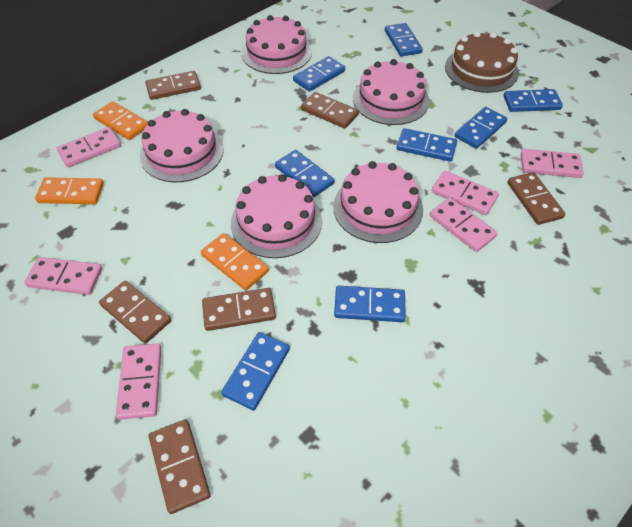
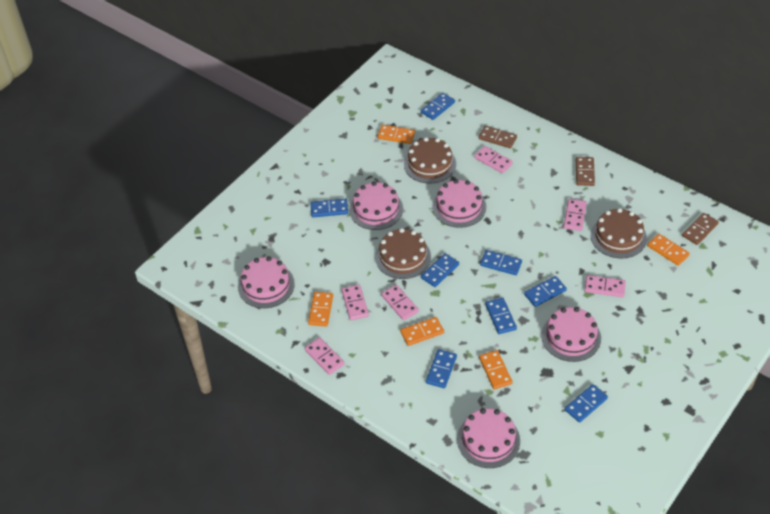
brown cake: [445,31,519,93] = 1 -> [375,228,431,279] [404,137,456,184] [591,208,647,258] = 3
brown domino: [99,281,171,344] [145,71,201,100] [149,419,211,514] [202,288,276,331] [301,92,359,128] [507,172,565,225] = 6 -> [478,126,517,148] [576,157,595,186] [682,213,719,245] = 3
orange domino: [35,177,104,204] [93,101,148,140] [201,233,269,290] = 3 -> [308,292,333,326] [377,125,415,144] [400,317,444,346] [479,350,513,389] [647,234,690,266] = 5

